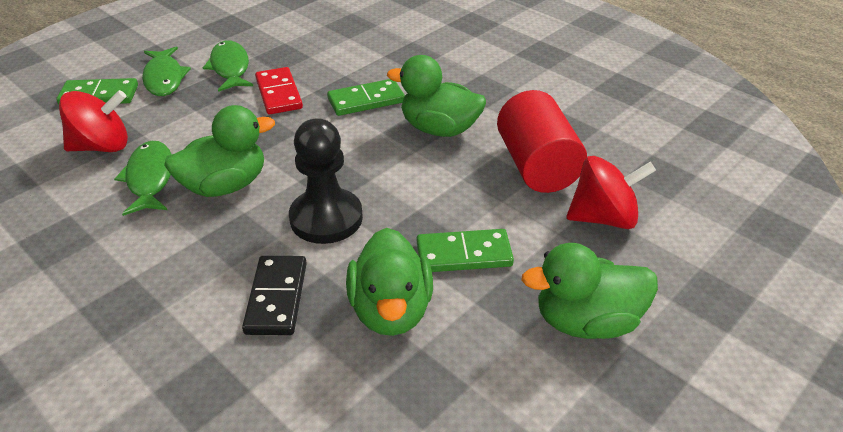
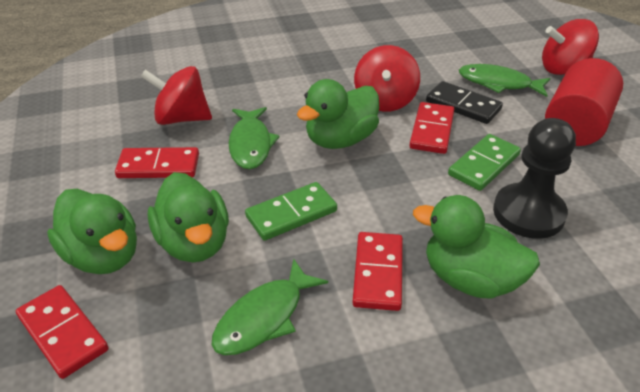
green domino: [56,78,138,105] [327,79,405,116] [417,229,514,272] = 3 -> [245,182,337,241] [448,134,521,191] = 2
red domino: [255,67,303,114] = 1 -> [16,285,109,379] [115,147,199,178] [353,232,403,311] [409,102,454,154] = 4
red spinning top: [59,90,128,152] [567,156,656,229] = 2 -> [141,66,212,125] [354,45,420,112] [542,19,599,75] = 3

